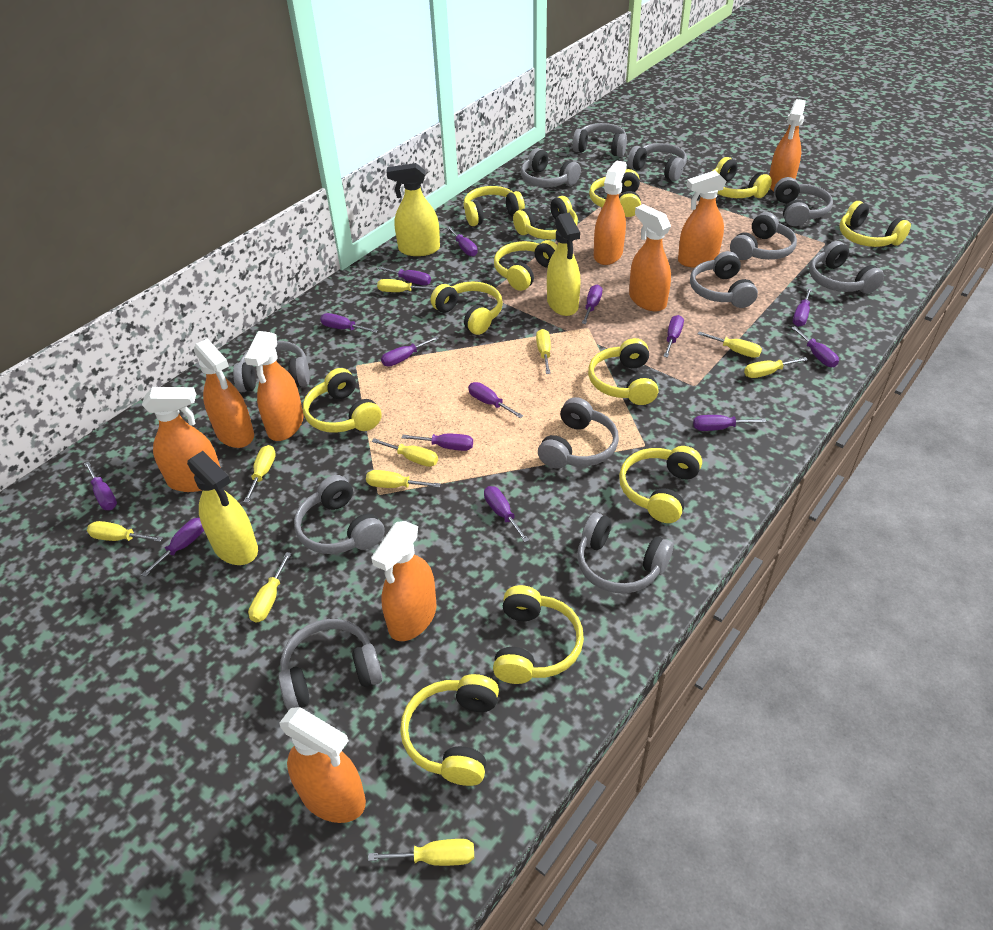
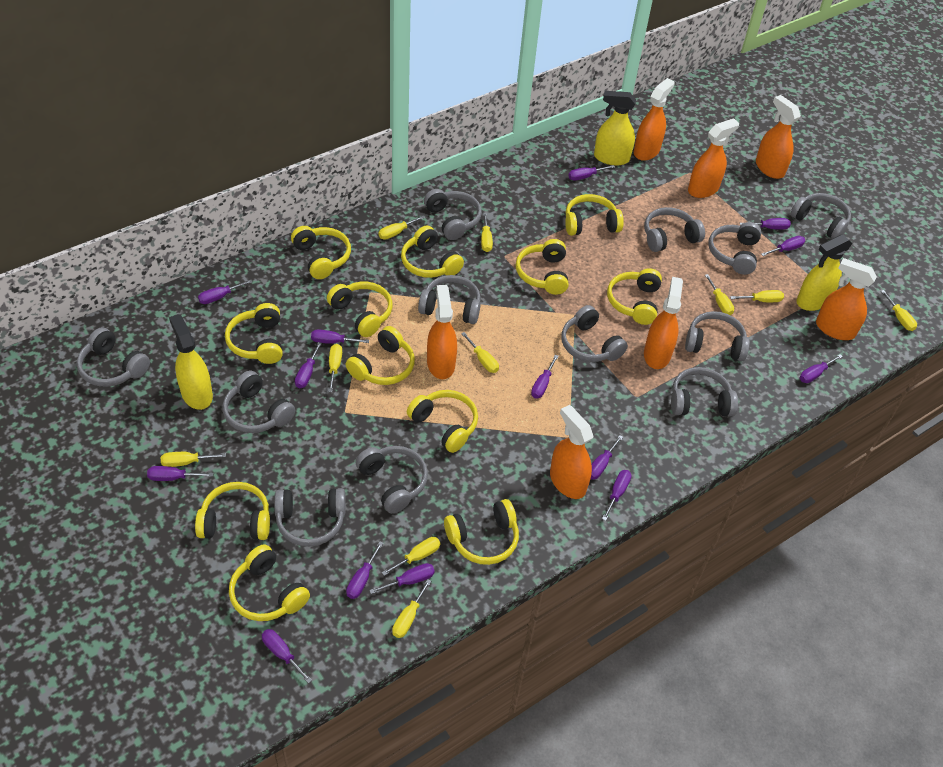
orange spray bottle: [142,387,221,492] [194,338,254,448] [244,331,304,441] [279,707,366,823] [371,521,437,641] [594,160,627,265] [629,204,671,312] [678,170,727,267] [769,99,806,191] = 9 -> [427,285,457,379] [550,405,593,499] [634,78,675,161] [644,277,683,369] [688,118,739,198] [756,95,801,179] [816,258,877,340] = 7

